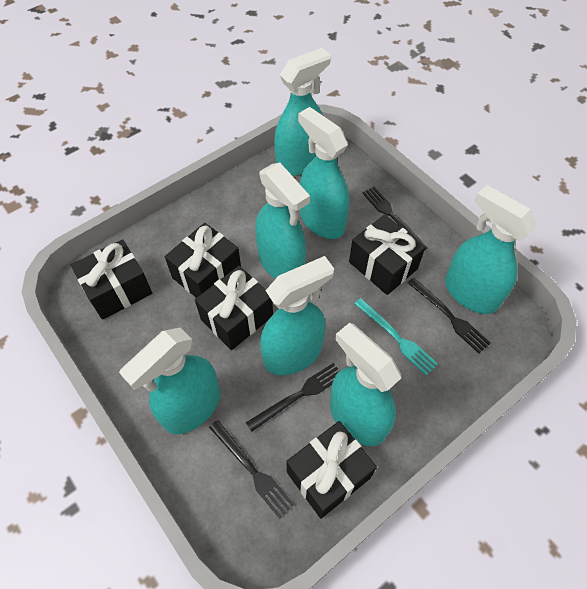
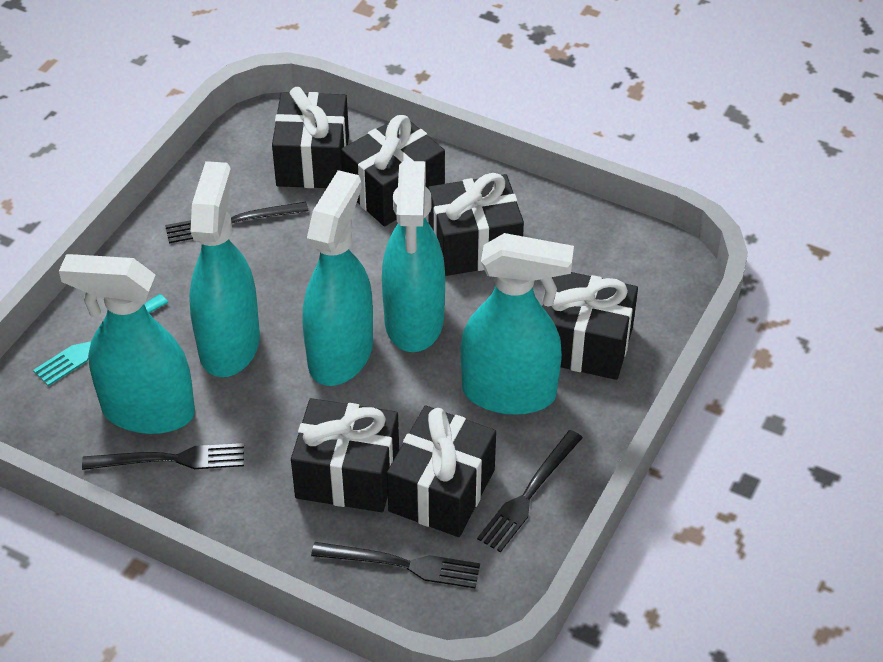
black gift: [71,239,152,320] [165,223,241,298] [195,266,273,350] [286,421,377,519] [349,215,425,295] = 5 -> [272,87,349,188] [291,398,399,512] [341,115,445,226] [387,406,496,537] [428,173,524,276] [542,272,638,380] = 6
turquoise spray bottle: [119,328,220,434] [255,163,310,279] [260,256,334,375] [274,48,331,176] [298,107,349,239] [330,323,401,446] [445,185,538,314] = 7 -> [59,254,195,434] [189,161,260,377] [303,170,373,386] [382,161,445,352] [461,233,574,415] = 5

